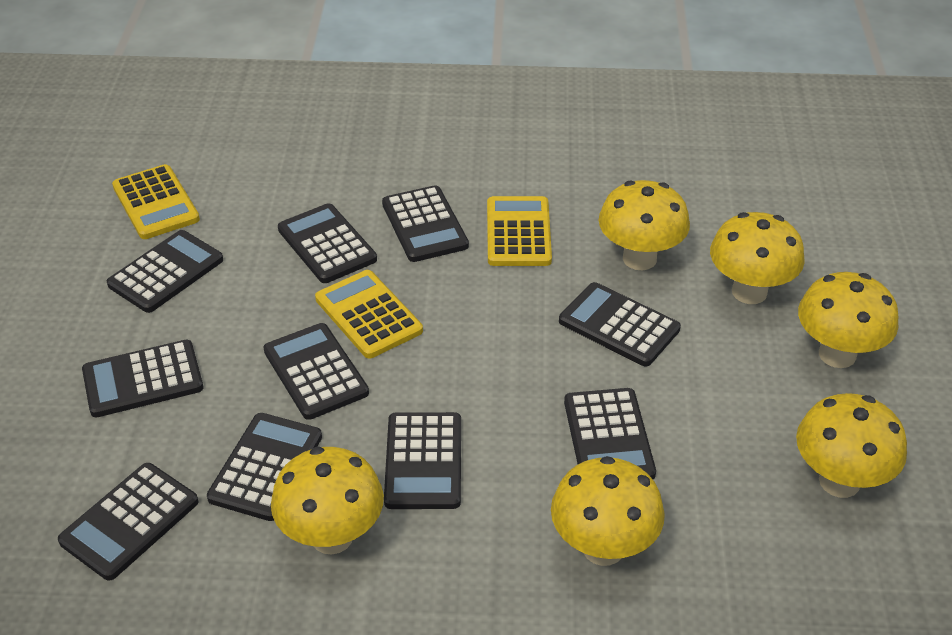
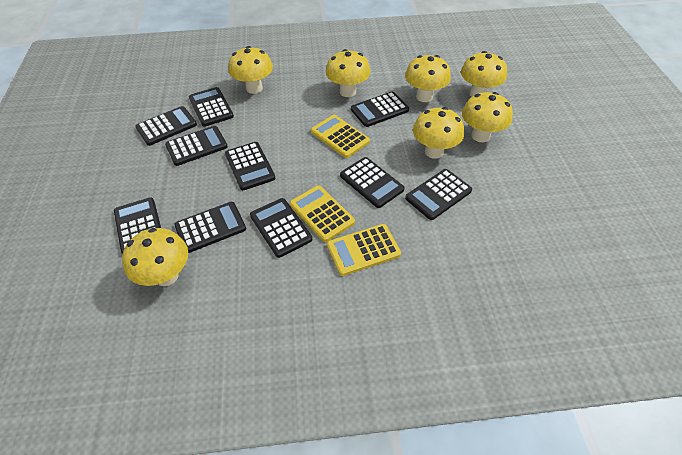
yellow mushroom: [271,447,384,555] [551,456,665,566] [599,180,690,270] [710,212,805,304] [796,393,907,498] [798,272,898,368] = 6 -> [122,228,188,286] [228,46,273,94] [326,49,370,97] [405,55,451,102] [413,107,464,159] [461,51,507,97] [462,92,513,142] = 7

